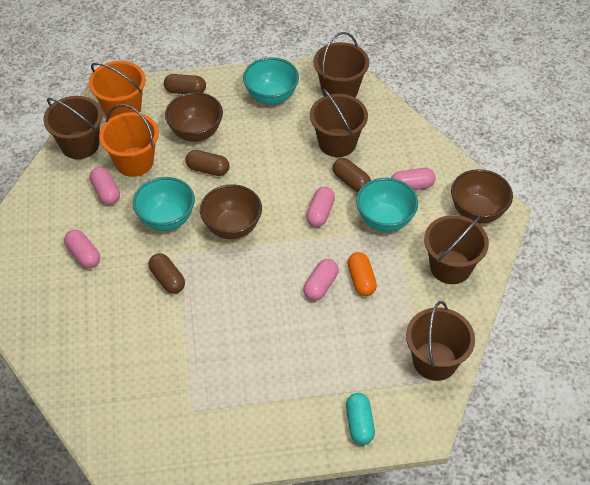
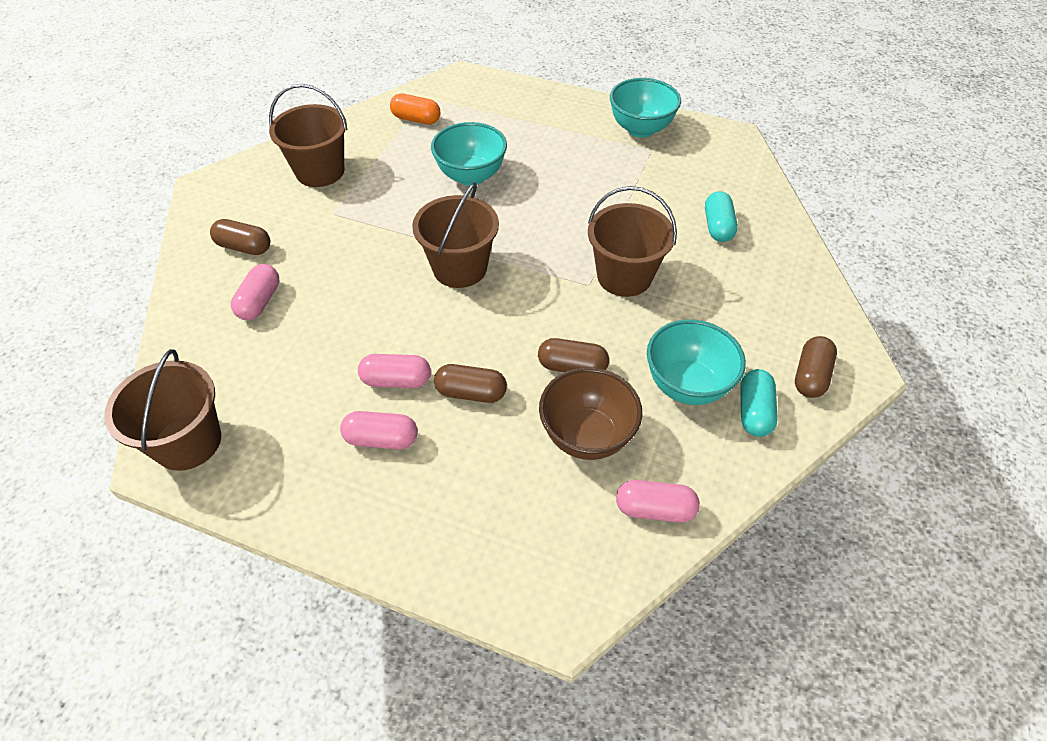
brown bowl: [165,92,223,142] [200,184,262,239] [451,169,513,223] = 3 -> [539,367,642,460] = 1
brown bucket: [43,96,102,159] [310,89,368,157] [314,32,369,97] [406,301,475,381] [424,215,489,284] = 5 -> [104,349,221,471] [269,84,347,187] [412,182,499,288] [588,186,677,297] = 4
orange bucket: [89,61,146,119] [99,104,159,177] = 2 -> none = 0
pink capsule: [64,230,100,268] [90,167,120,205] [303,259,339,301] [306,187,335,227] [391,168,436,190] = 5 -> [231,264,279,320] [340,411,418,449] [358,354,431,388] [616,480,700,523] = 4
turquoise capsule: [346,393,375,445] = 1 -> [705,191,738,242] [740,369,778,437] = 2

